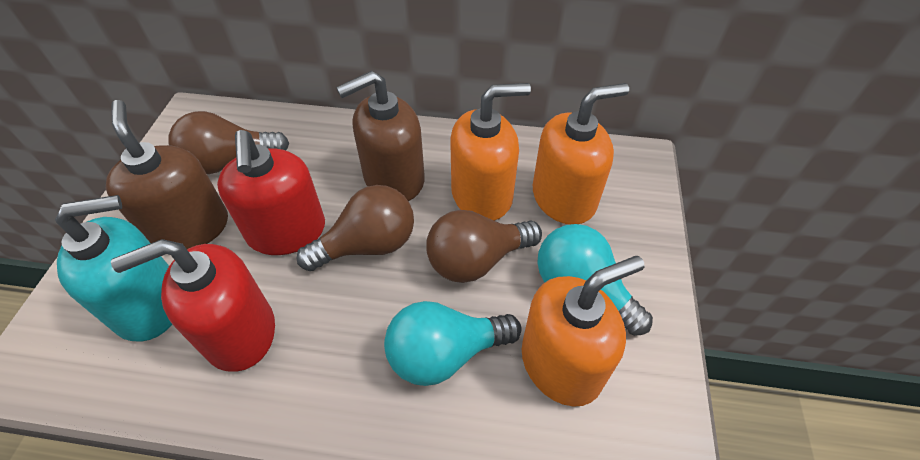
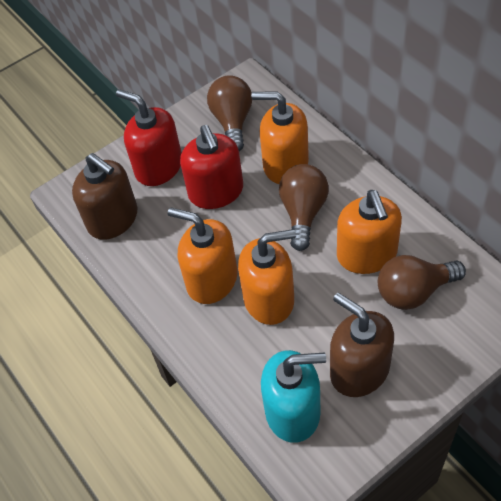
orange soap dispenser: [450,83,531,221] [522,256,644,407] [533,83,629,225] = 3 -> [168,207,238,304] [238,229,296,325] [251,92,309,184] [337,190,402,274] = 4
turquoise light bulb: [384,301,521,386] [537,224,653,336] = 2 -> none = 0

